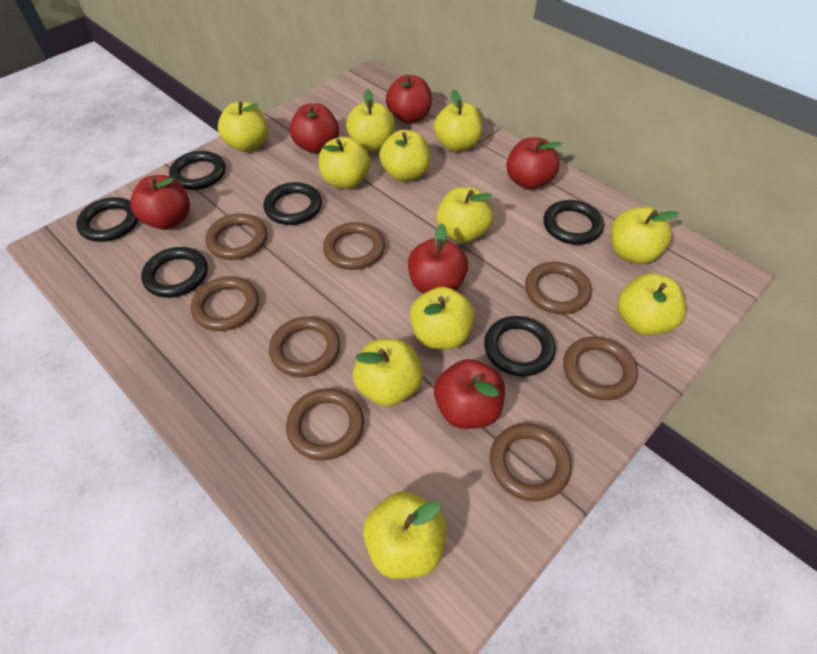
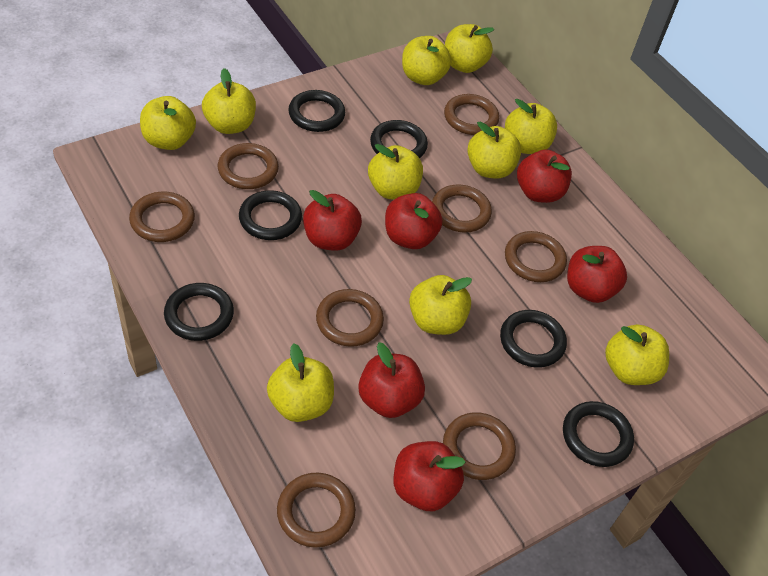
yellow apple: [218,101,268,152] [319,137,370,189] [346,89,395,151] [353,339,423,406] [363,491,446,579] [379,130,430,182] [410,287,475,349] [434,89,482,152] [436,187,493,243] [611,207,679,264] [617,274,686,336] = 11 -> [140,96,196,150] [202,68,256,134] [267,343,334,422] [368,144,423,199] [402,36,451,85] [409,275,472,335] [445,24,494,73] [467,122,521,179] [505,99,557,154] [605,324,669,385] = 10

